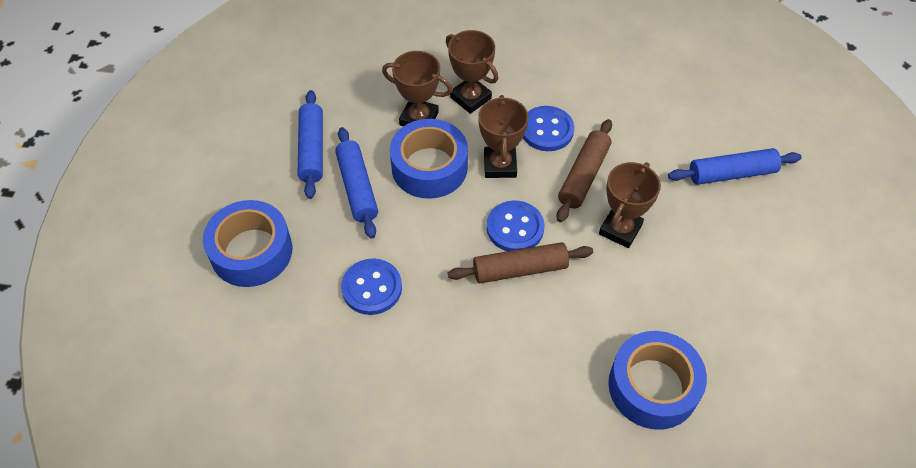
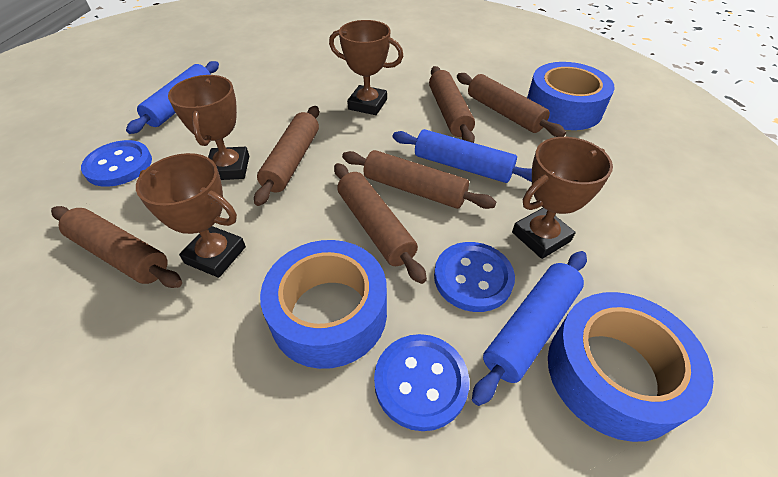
brown rolling pin: [448,242,593,283] [557,119,612,222] = 2 -> [51,206,182,288] [254,106,319,206] [334,163,427,284] [342,150,496,209] [429,66,475,143] [457,73,566,137] = 6

